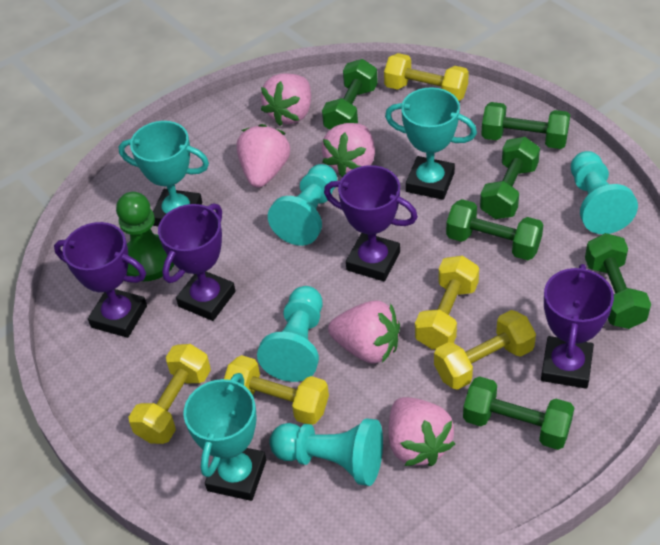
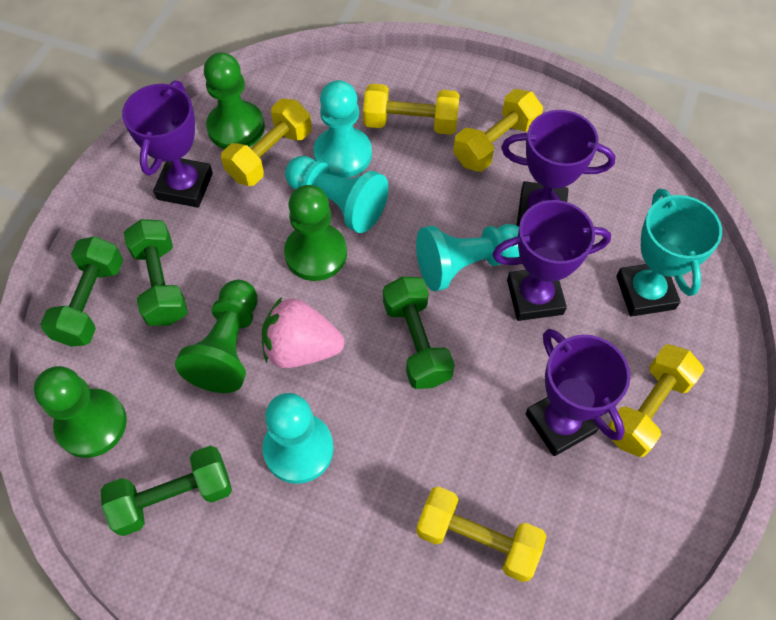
green dumbbell: [322,59,378,130] [446,199,544,260] [463,376,574,450] [480,137,540,219] [481,102,570,149] [585,233,651,329] = 6 -> [40,236,123,347] [101,446,232,536] [124,219,188,326] [383,276,455,389] = 4
green pawn: [116,192,174,281] = 1 -> [34,366,127,458] [175,280,258,393] [204,52,265,149] [284,185,347,281] = 4
pink strawberry: [237,124,290,188] [261,73,311,126] [322,123,375,177] [328,300,400,364] [389,397,455,466] = 5 -> [262,297,344,368] = 1
turquoise trophy: [119,121,209,226] [184,373,267,501] [385,87,477,200] = 3 -> [616,189,722,317] = 1

